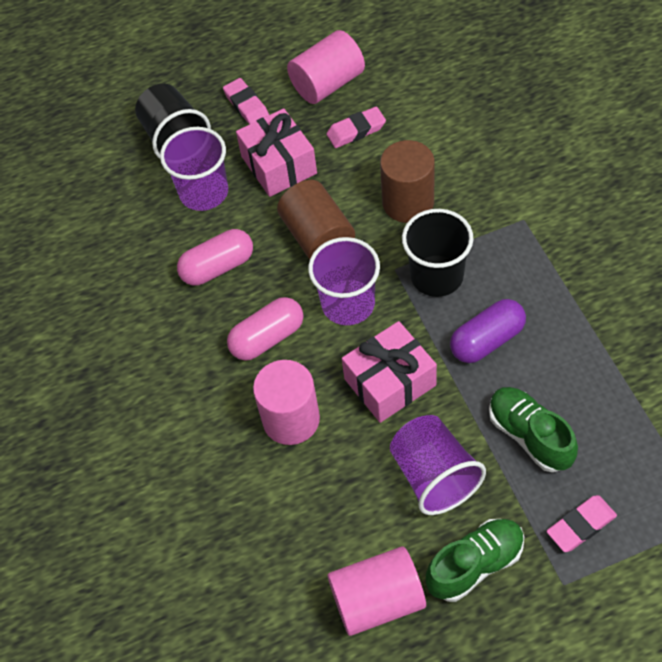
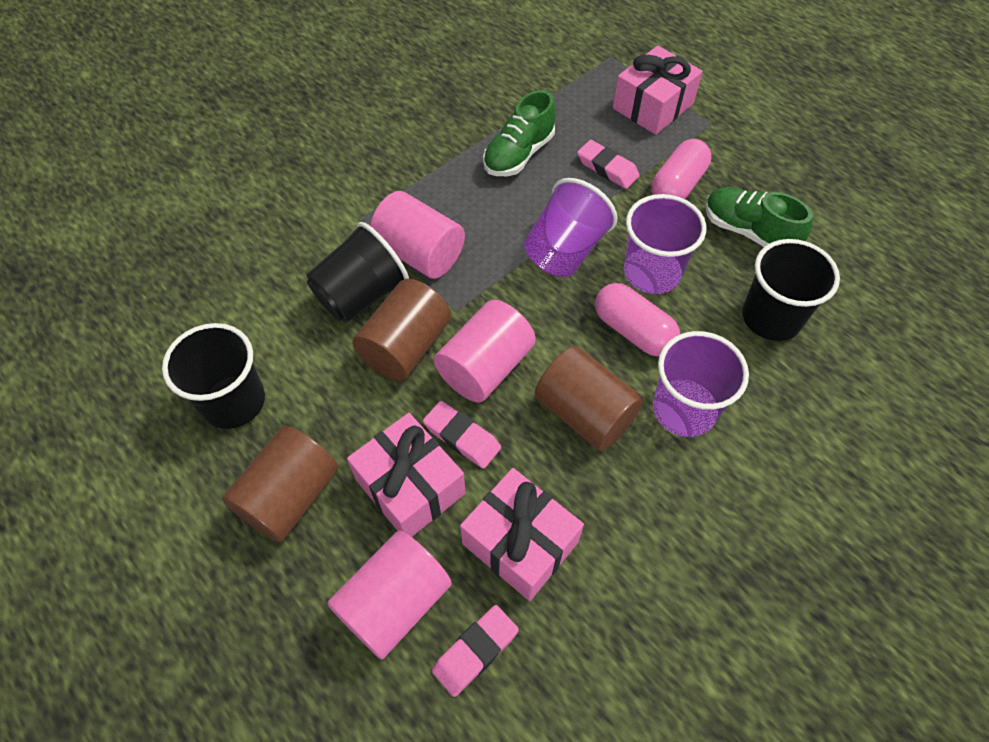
black cup: [135,84,211,159] [402,209,474,297] = 2 -> [162,323,265,429] [307,222,409,323] [742,239,840,341] = 3
brown cylinder: [277,180,355,260] [380,140,435,223] = 2 -> [222,426,338,542] [353,279,451,381] [535,346,644,451] = 3
pink gift: [236,108,317,197] [342,321,437,423] = 2 -> [347,413,466,537] [460,468,584,601] [613,46,703,135] = 3
purple capsule: [450,299,526,363] = 1 -> none = 0

